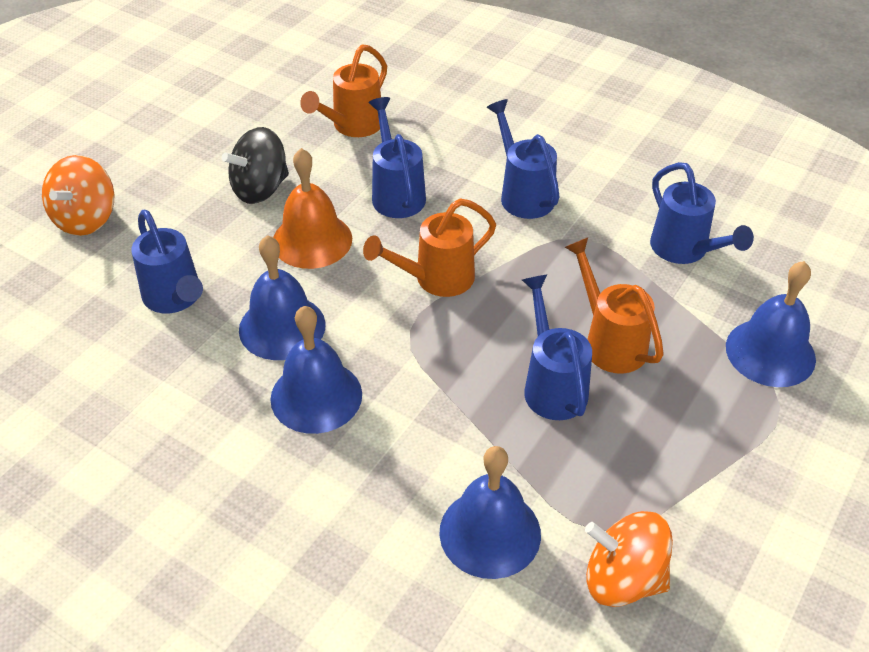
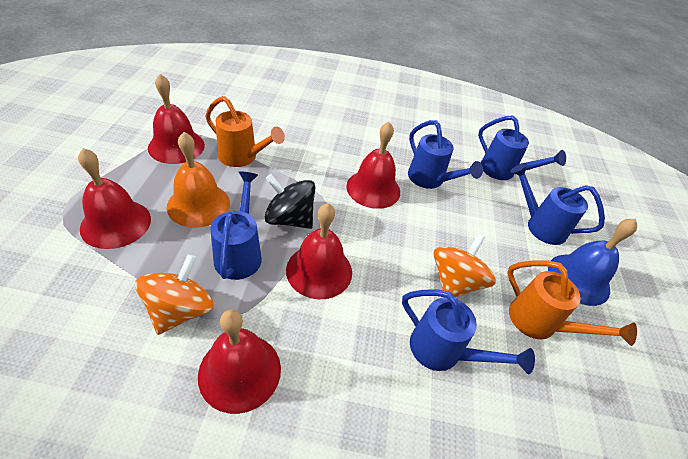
blue bell: [239,235,326,360] [270,306,362,434] [439,446,541,579] [726,261,816,387] = 4 -> [548,219,637,306] = 1
orange watering can: [300,44,387,137] [363,199,496,297] [565,238,664,374] = 3 -> [205,96,285,167] [507,260,637,346] = 2
red bell: none = 0 -> [78,148,151,249] [148,74,205,164] [198,309,281,414] [286,203,352,299] [346,122,400,209] = 5

